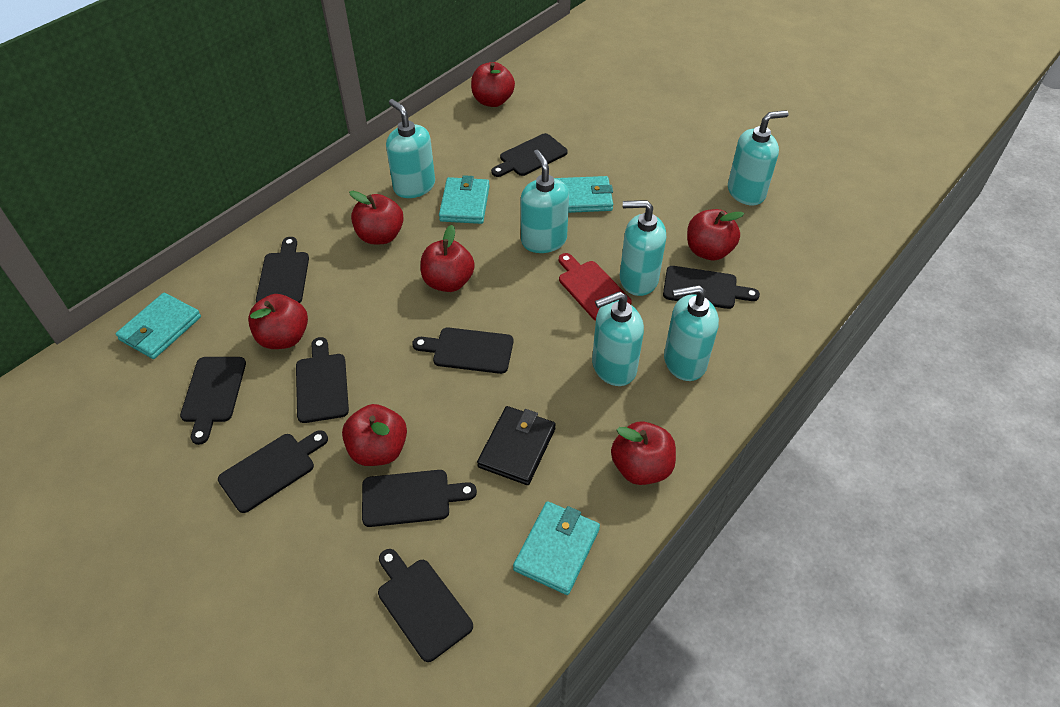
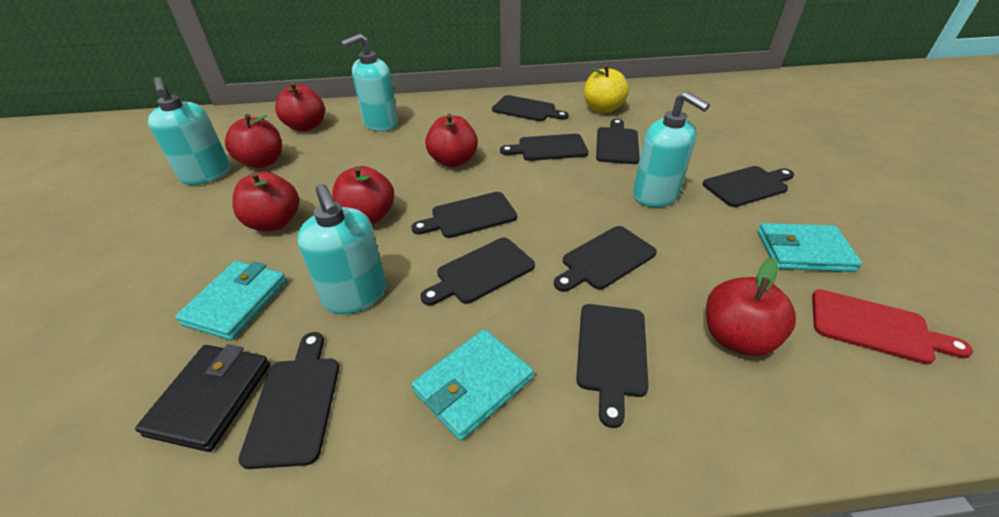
red apple: [248,294,308,349] [342,404,407,466] [349,191,404,244] [421,225,475,292] [471,62,515,107] [611,422,676,485] [687,209,744,260] = 7 -> [225,114,282,168] [232,171,299,231] [275,82,325,131] [332,166,394,225] [425,114,478,167] [706,258,796,357] = 6
turquoise soap dispenser: [386,99,435,198] [521,150,569,253] [592,291,644,386] [620,200,666,296] [664,285,719,381] [728,110,789,205] = 6 -> [148,77,230,185] [297,184,386,314] [341,34,398,132] [633,91,710,207] = 4
turquoise wallet: [116,293,201,359] [439,175,490,224] [513,501,600,595] [554,176,613,213] = 4 -> [175,261,287,340] [412,329,534,441] [757,223,862,272] = 3
yellow apple: none = 0 -> [584,65,629,113] = 1

